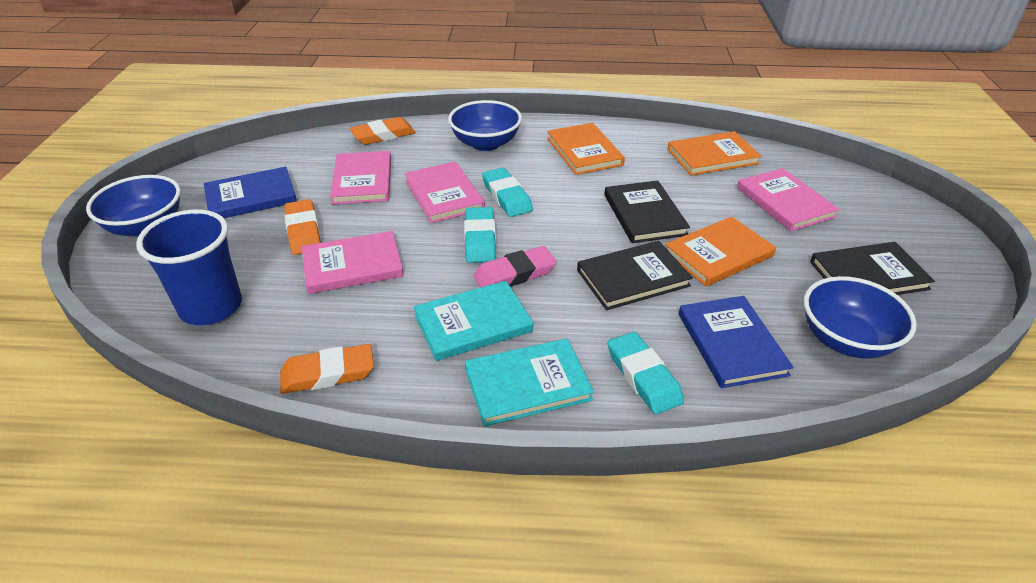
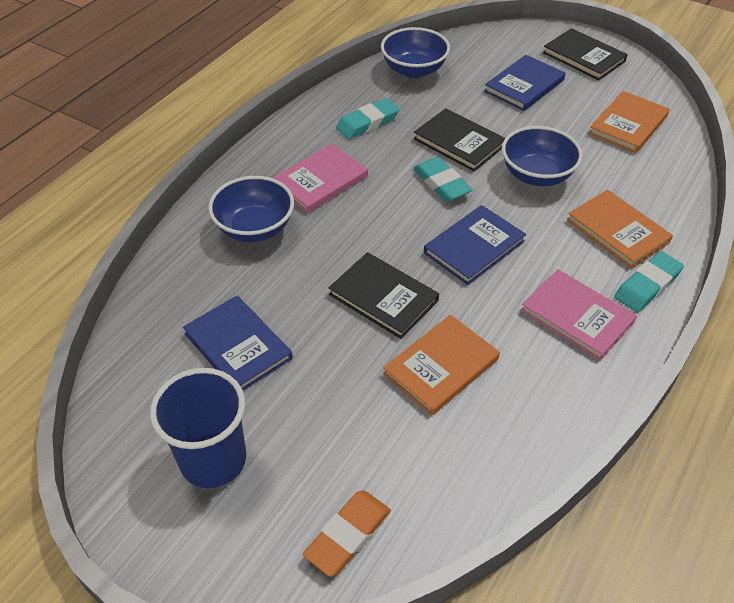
blue book: [204,167,297,218] [679,296,794,388] = 2 -> [183,296,293,391] [424,205,526,285] [484,55,565,111] = 3
orange eraser: [280,344,374,394] [284,199,321,255] [350,117,416,145] = 3 -> [303,490,391,577] = 1
pink book: [302,231,404,294] [330,151,391,205] [404,162,485,223] [737,168,839,231] = 4 -> [273,144,368,213] [521,269,637,361] = 2
pink eraser: [474,246,557,288] = 1 -> none = 0
turquoise book: [414,281,533,361] [465,339,594,426] = 2 -> none = 0

